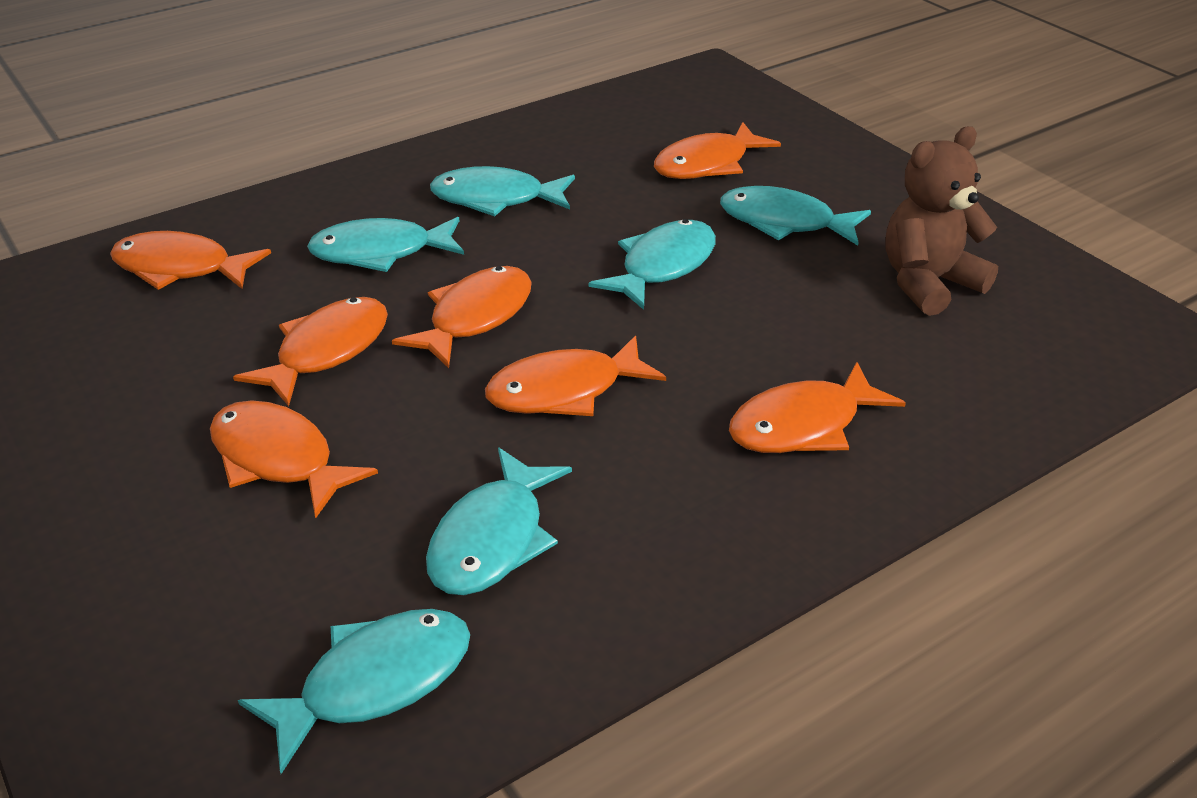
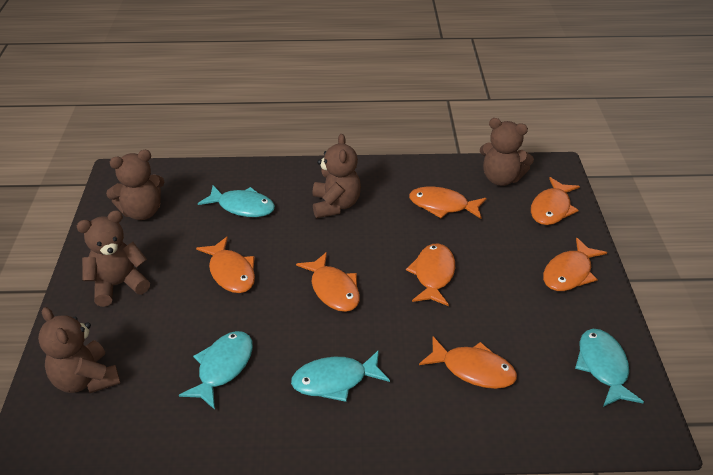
brown teddy bear: [885,126,998,316] = 1 -> [38,307,120,393] [77,210,150,307] [106,150,164,220] [312,134,361,218] [480,118,534,186] = 5
turquoise fish: [238,609,470,774] [307,217,464,272] [426,448,572,595] [430,166,575,216] [589,219,716,310] [720,186,871,246] = 6 -> [179,331,253,410] [198,185,275,217] [291,350,390,402] [575,329,644,407] = 4

